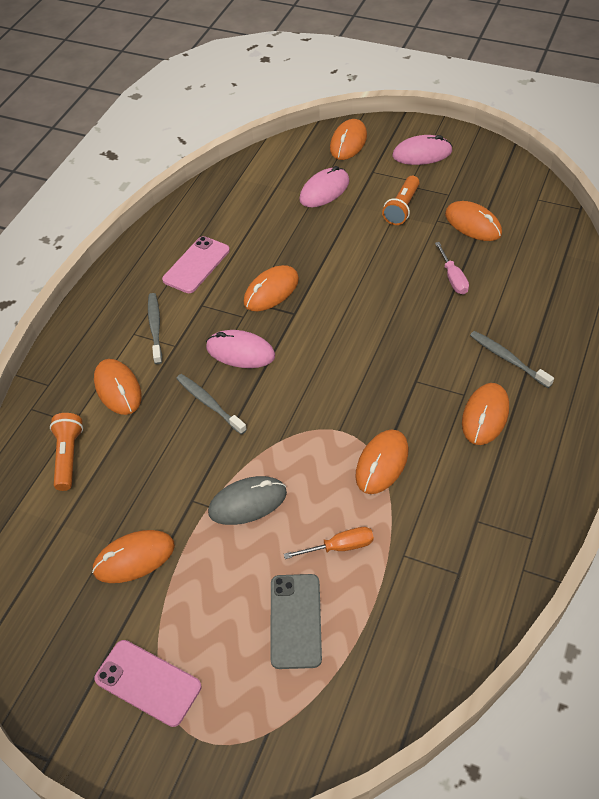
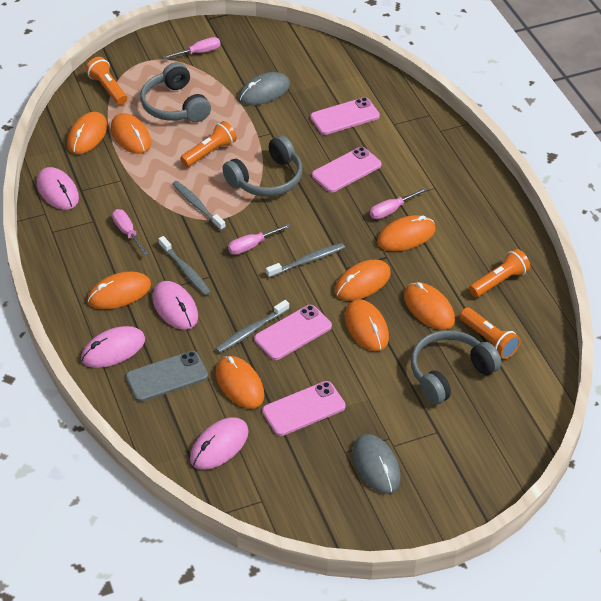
grey headphones: none = 0 -> [140,62,211,122] [222,135,302,196] [411,330,501,405] = 3
grey mouse: [208,476,287,525] = 1 -> [239,72,290,105] [353,434,401,494] = 2
grey toothbrush: [148,293,162,364] [176,374,247,435] [470,331,554,388] = 3 -> [159,236,211,296] [172,181,226,231] [216,300,289,353] [266,243,345,278] = 4
orange flashlight: [50,413,83,491] [382,176,420,225] = 2 -> [86,57,127,105] [180,121,237,167] [460,307,521,359] [469,249,530,297] = 4
orange mouse: [92,530,175,583] [94,359,142,415] [243,265,299,311] [330,119,367,160] [355,430,408,494] [445,201,502,241] [462,383,509,445] = 7 -> [67,112,107,154] [88,272,151,309] [111,113,151,154] [216,356,264,409] [335,260,391,301] [345,299,389,351] [377,215,436,251] [404,282,455,330] = 8
orange screwdriver: [284,527,374,559] = 1 -> none = 0
pink mouse: [206,330,275,368] [299,166,349,207] [392,135,453,165] = 3 -> [37,167,79,210] [81,326,145,368] [152,281,198,330] [190,417,249,470] = 4
pink phone: [94,640,201,727] [162,236,230,293] = 2 -> [254,305,332,360] [262,381,346,436] [310,97,380,135] [312,147,381,192] = 4
pink screwdriver: [435,242,469,294] = 1 -> [112,209,148,255] [163,37,221,59] [228,224,291,255] [370,188,427,219] = 4

